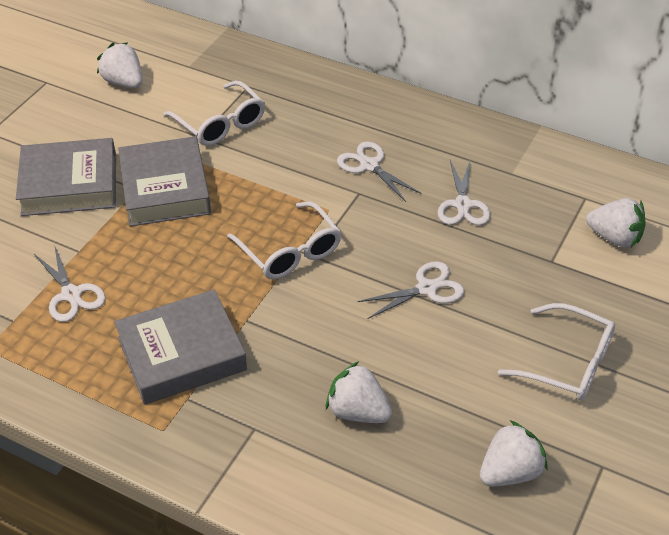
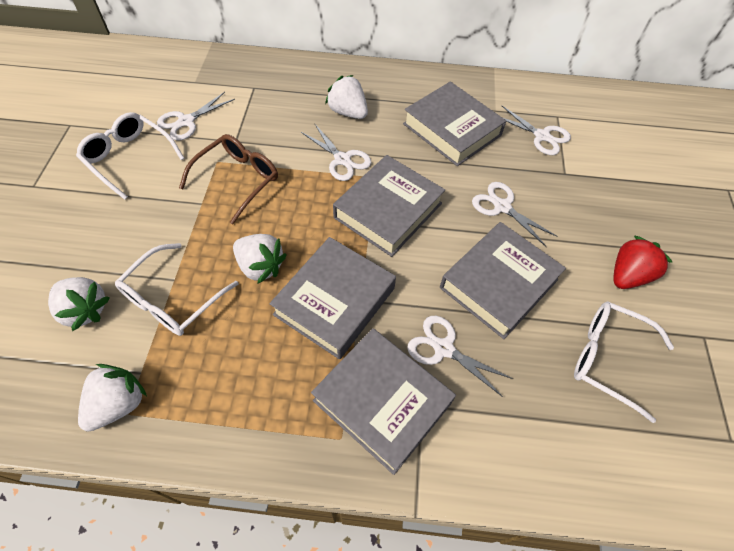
brown glasses: none = 0 -> [179,134,278,224] = 1
grey book: [16,138,116,216] [114,289,247,405] [118,136,211,227] = 3 -> [269,237,396,359] [311,328,456,475] [333,155,445,257] [403,81,506,166] [440,222,566,339] = 5
red strawberry: none = 0 -> [613,235,673,289] = 1
white scissors: [34,244,106,322] [337,141,422,202] [358,261,464,319] [438,160,491,225] = 4 -> [157,92,235,141] [301,124,371,181] [407,316,513,397] [472,182,558,247] [502,106,571,155] = 5

